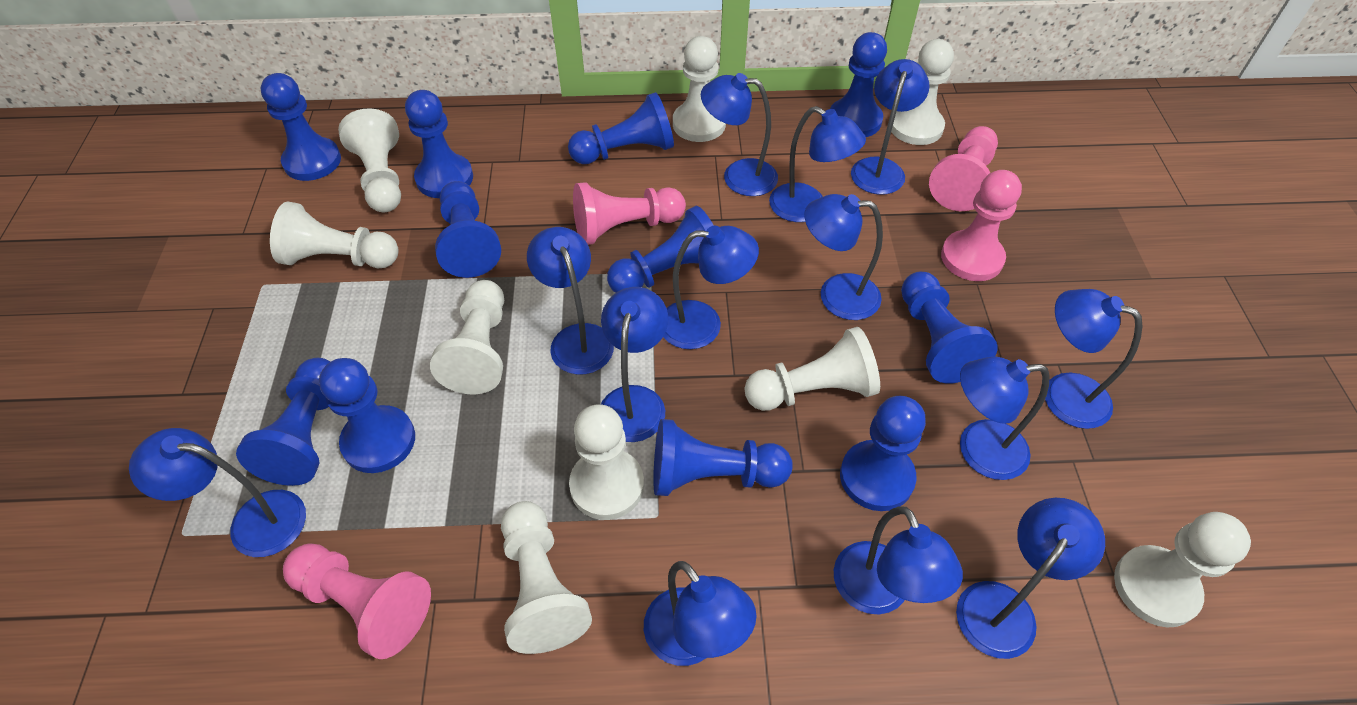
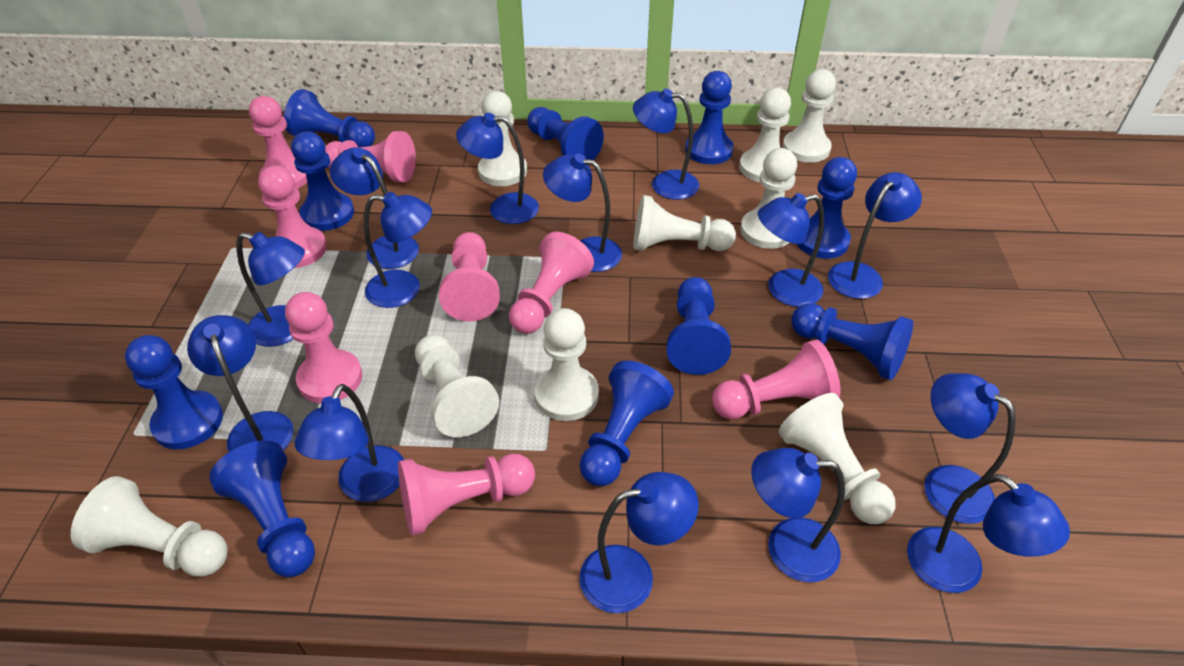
blue lamp: [129,428,306,557] [527,227,614,375] [601,287,668,442] [644,561,757,666] [663,226,759,349] [701,73,778,196] [769,106,866,222] [804,194,883,320] [834,507,963,614] [851,59,930,195] [956,498,1105,659] [960,357,1050,480] [1045,289,1143,429] = 13 -> [187,315,293,452] [236,232,305,347] [295,384,404,502] [330,148,419,269] [364,192,432,308] [456,113,539,224] [543,154,622,272] [579,472,699,613] [633,89,699,200] [751,448,845,582] [758,193,824,307] [828,172,922,299] [907,474,1070,593] [924,373,1016,524] = 14
blue pawn: [236,358,330,486] [261,73,341,181] [319,358,415,473] [405,90,473,198] [435,181,501,278] [568,92,674,164] [607,206,714,293] [653,419,793,496] [830,32,887,137] [840,396,926,511] [901,272,998,384] = 11 -> [125,335,223,449] [209,440,315,577] [284,89,375,148] [291,131,354,231] [527,107,604,160] [580,360,674,486] [667,277,731,375] [685,71,733,164] [791,303,913,380] [797,157,857,259] = 10
pink pawn: [283,543,431,659] [573,182,686,245] [929,126,998,211] [941,170,1022,281] = 4 -> [249,96,307,188] [258,166,327,268] [285,292,362,403] [325,131,416,182] [398,454,535,535] [439,232,500,321] [509,232,594,334] [712,339,841,419] = 8

